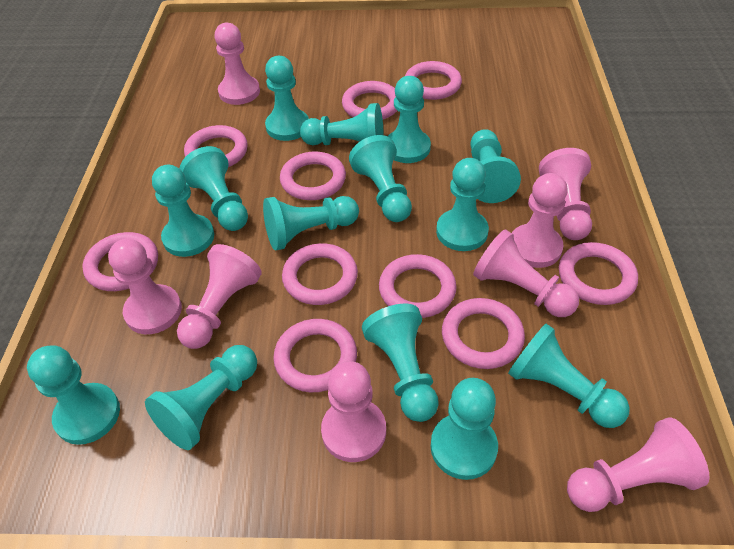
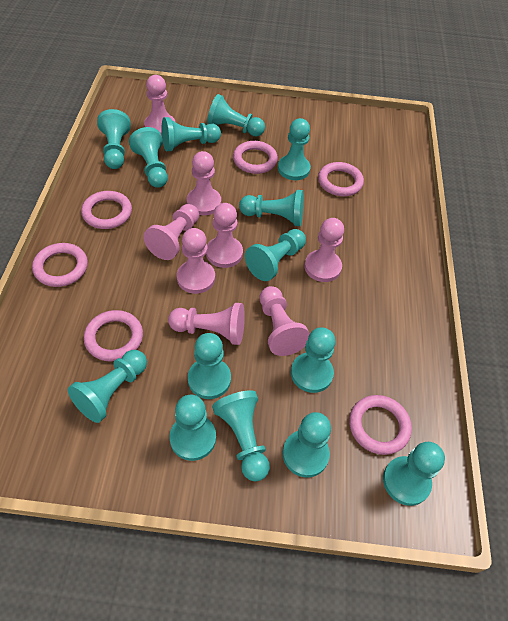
pink ring: [82,232,158,291] [184,125,248,167] [273,319,357,392] [280,151,346,200] [282,243,358,305] [342,81,397,120] [379,254,457,318] [405,61,462,100] [442,298,525,369] [559,242,638,305] = 10 -> [32,243,88,287] [81,191,132,229] [84,310,143,362] [233,141,278,174] [318,162,364,196] [349,395,412,455] = 6

